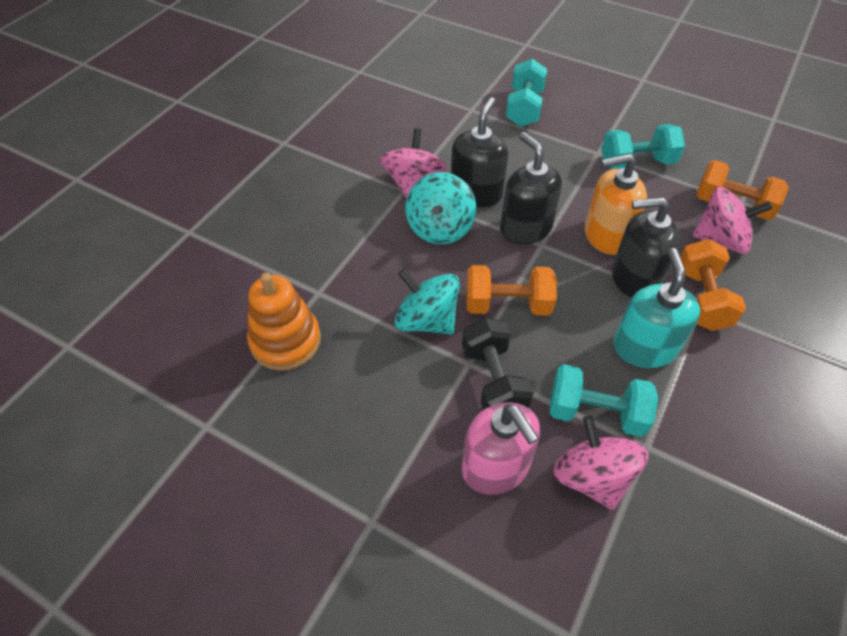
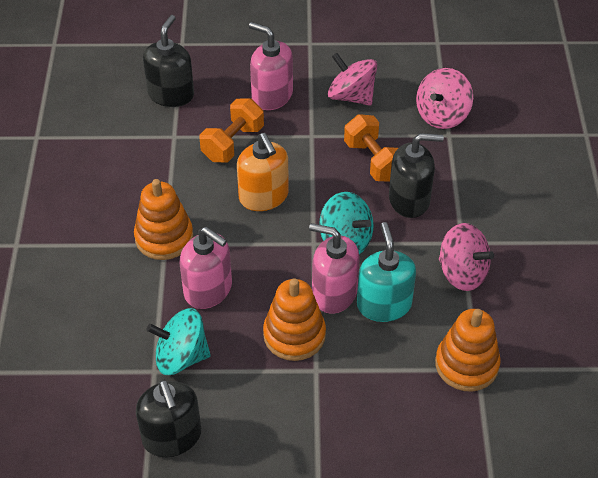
black dumbbell: [462,318,534,410] = 1 -> none = 0
orange dumbbell: [466,265,557,316] [680,239,746,331] [696,160,789,220] = 3 -> [199,98,264,163] [344,114,398,182] = 2
orange stacking toy: [247,273,321,370] = 1 -> [134,179,193,260] [263,278,326,361] [435,309,501,392] = 3
pink soap dispenser: [462,402,540,495] = 1 -> [180,227,232,309] [249,22,293,110] [309,223,360,314] = 3
turquoise dumbbell: [506,59,547,127] [549,364,658,437] [601,124,685,169] = 3 -> none = 0

